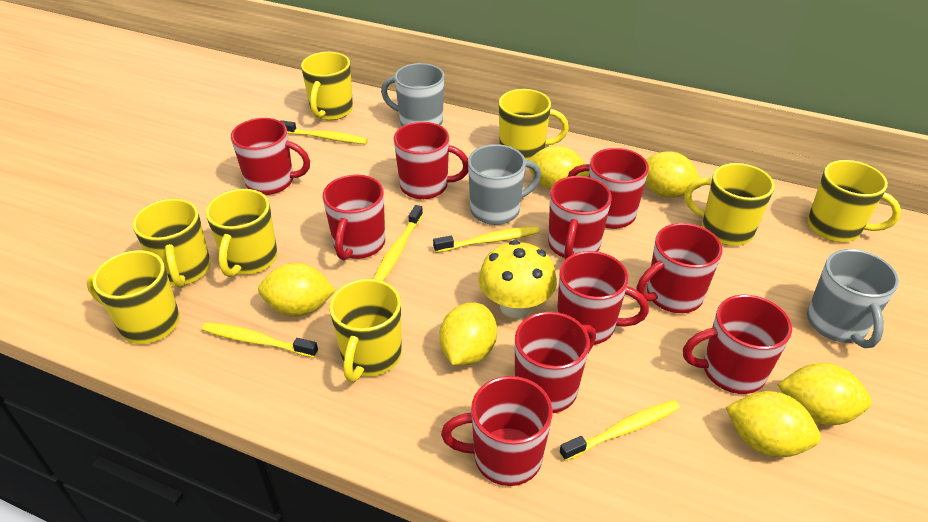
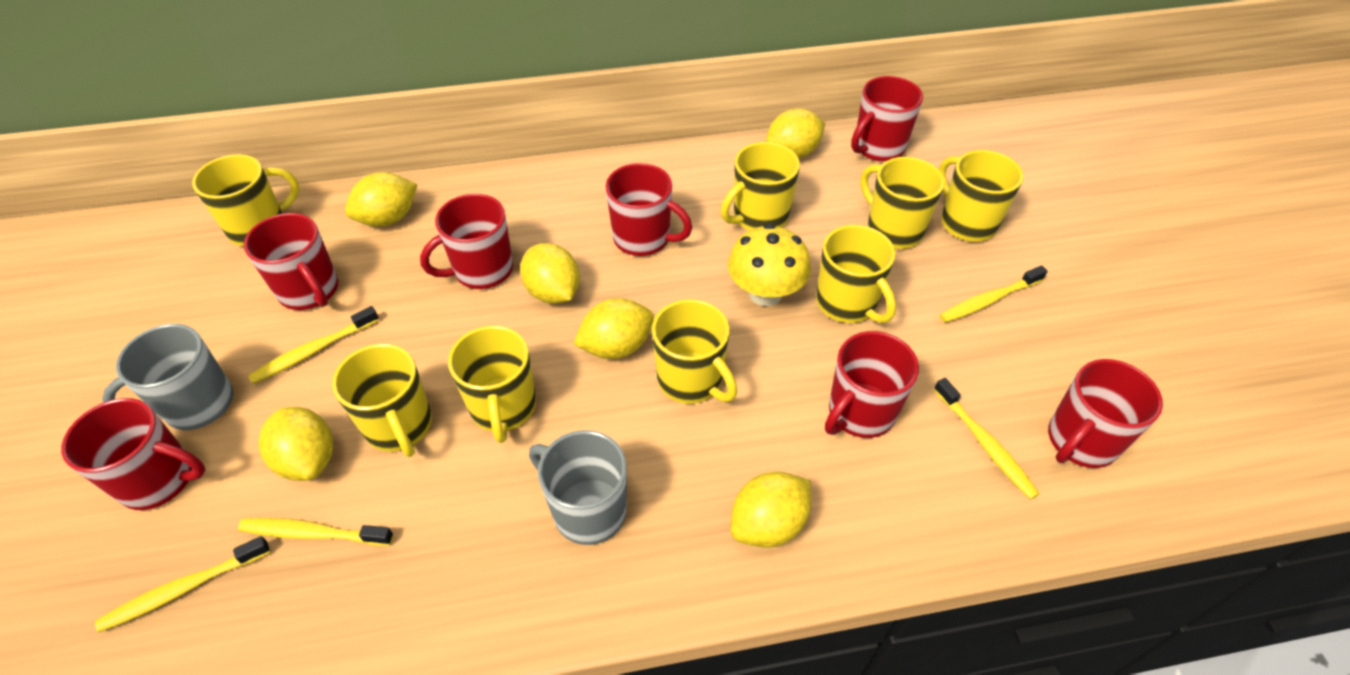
grey mug: [381,63,444,127] [468,144,541,225] [807,249,899,348] = 3 -> [102,324,234,430] [529,430,627,545] = 2
red mug: [231,118,310,195] [323,174,385,260] [394,122,468,199] [441,376,553,486] [515,312,596,413] [548,176,612,259] [557,251,649,345] [567,148,649,229] [637,223,723,313] [683,295,792,394] = 10 -> [61,398,205,510] [244,213,338,310] [420,194,513,289] [605,163,692,256] [825,331,919,438] [851,76,923,161] [1048,359,1163,468] = 7

